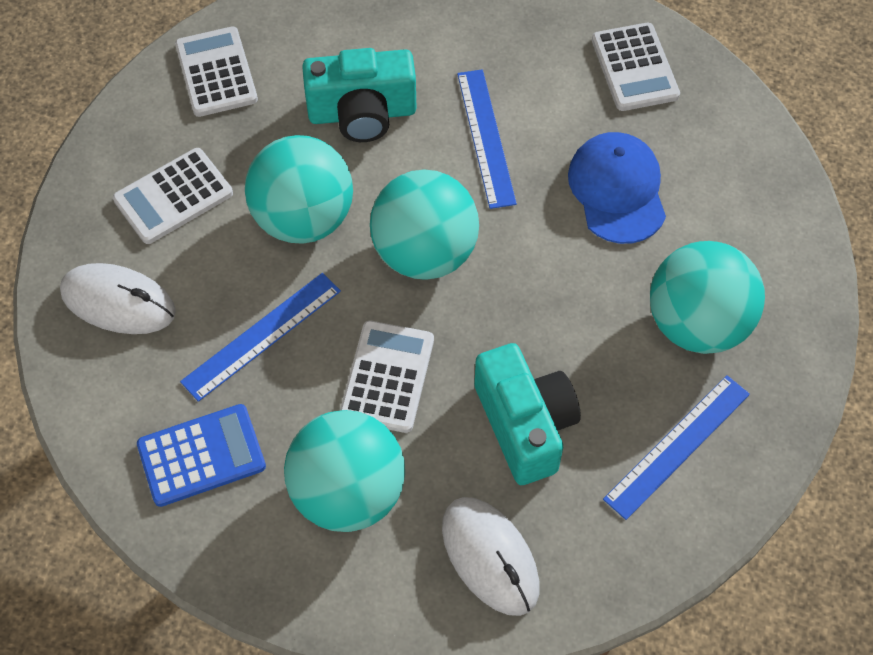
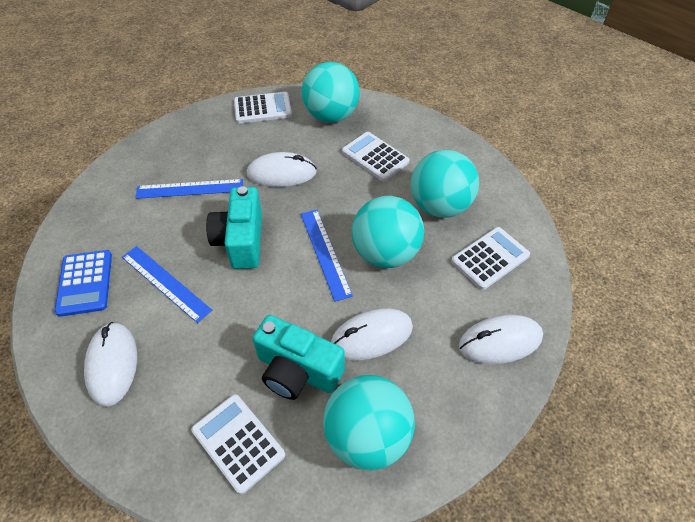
blue cap: [568,132,666,244] = 1 -> none = 0
white mouse: [60,263,176,334] [442,497,540,616] = 2 -> [84,322,137,407] [246,152,317,187] [331,308,413,360] [459,315,543,364] = 4

